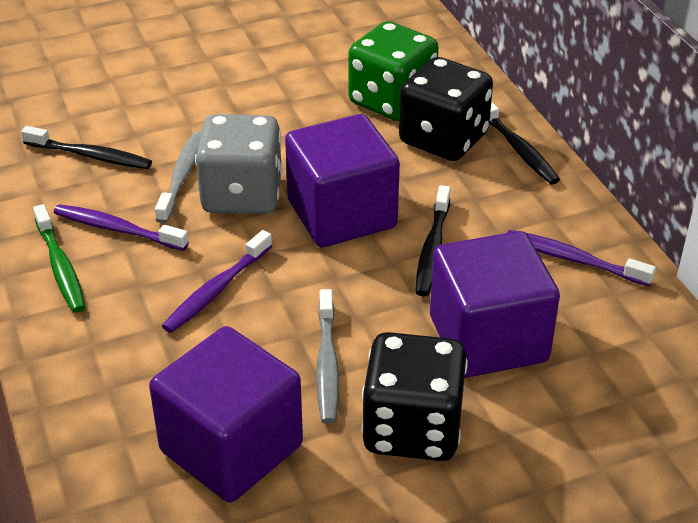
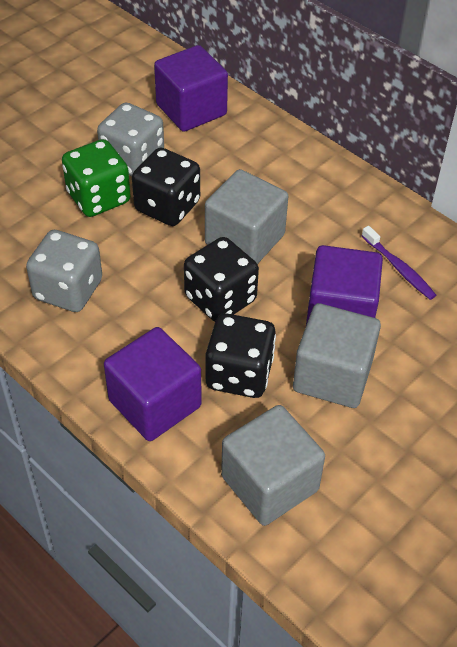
black dice: [361,332,468,461] [399,57,493,161] = 2 -> [132,148,200,226] [184,237,259,322] [206,313,276,398] = 3
black toothbrush: [21,126,152,169] [415,185,451,296] [489,101,560,185] = 3 -> none = 0
green toothbrush: [33,204,86,313] = 1 -> none = 0
grey cube: none = 0 -> [205,169,288,264] [221,405,325,526] [293,303,381,408] = 3
grey dice: [195,114,283,214] = 1 -> [26,230,102,312] [97,102,164,176] = 2
grey toothbrush: [155,131,201,223] [316,289,339,424] = 2 -> none = 0
purple toothbrush: [54,204,189,251] [162,230,272,333] [507,230,656,286] = 3 -> [362,226,436,300] = 1

